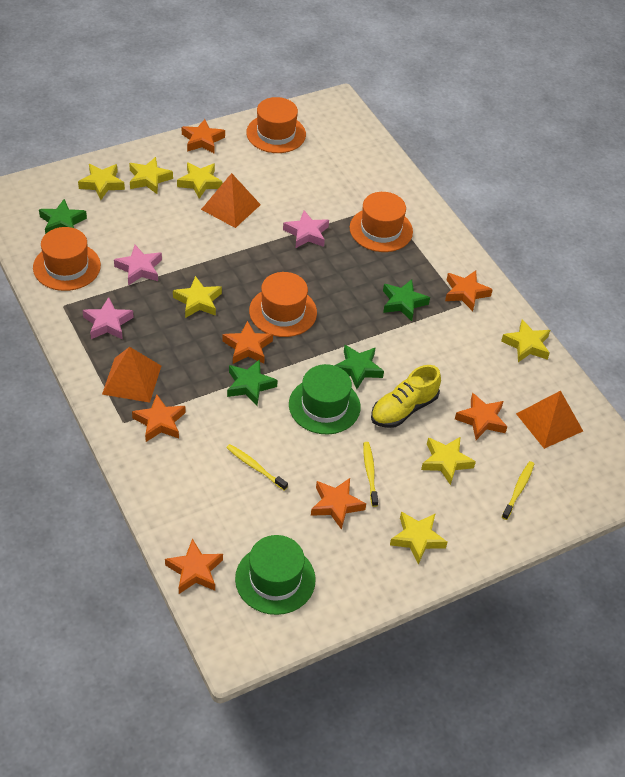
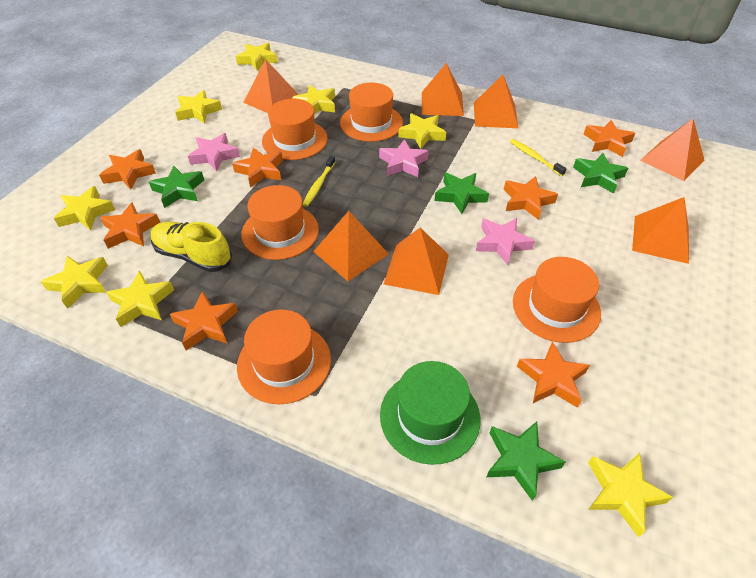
green hat: [235,535,316,615] [289,364,361,435] = 2 -> [380,361,481,465] = 1
orange hat: [33,227,101,291] [246,97,306,153] [249,272,317,337] [350,192,413,252] = 4 -> [237,309,331,404] [241,185,319,260] [262,99,328,160] [340,83,403,142] [513,257,601,343] = 5
orange pyramid: [102,347,161,403] [201,173,261,228] [516,390,583,449] = 3 -> [243,59,299,113] [313,211,389,281] [384,228,449,295] [422,63,464,116] [474,75,518,128] [632,197,689,264] [640,119,704,181] = 7
yellow star: [78,164,125,200] [129,157,173,194] [173,276,222,318] [177,162,223,199] [390,512,448,564] [421,436,476,485] [501,319,550,362] = 7 -> [41,256,108,309] [54,186,115,230] [106,270,174,327] [175,90,222,124] [236,43,278,71] [292,85,335,114] [398,113,446,149] [588,453,673,537] = 8
yellow toothbrush: [226,444,288,491] [363,442,378,507] [502,461,534,520] = 3 -> [302,156,335,207] [510,139,566,176] = 2

